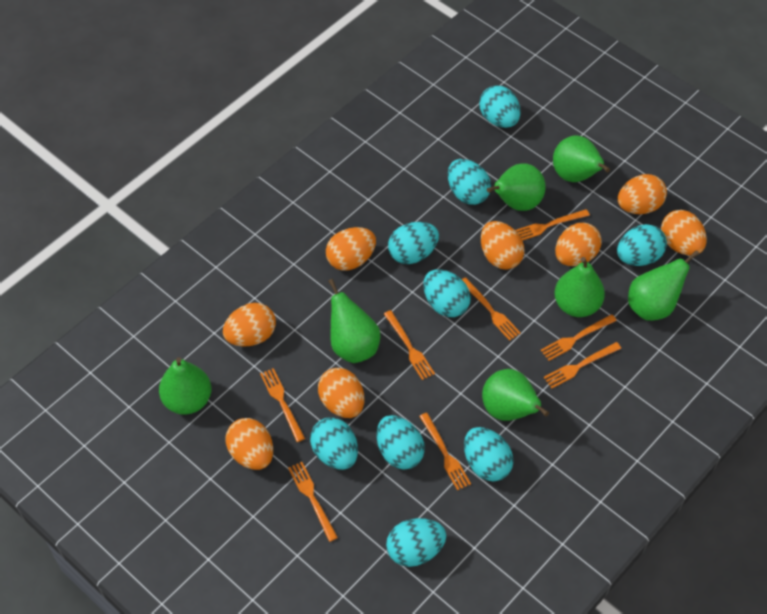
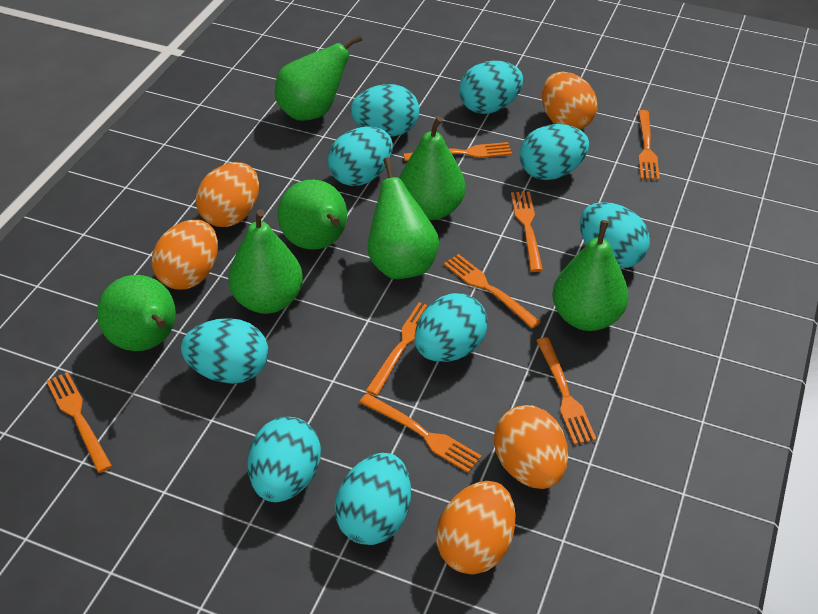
orange egg: [223,303,276,347] [226,418,273,470] [318,368,364,418] [326,227,376,271] [481,221,525,270] [555,223,602,266] [618,174,667,214] [661,210,707,256] = 8 -> [152,220,218,290] [196,162,259,227] [436,481,516,574] [494,405,568,489] [542,72,597,129] = 5

